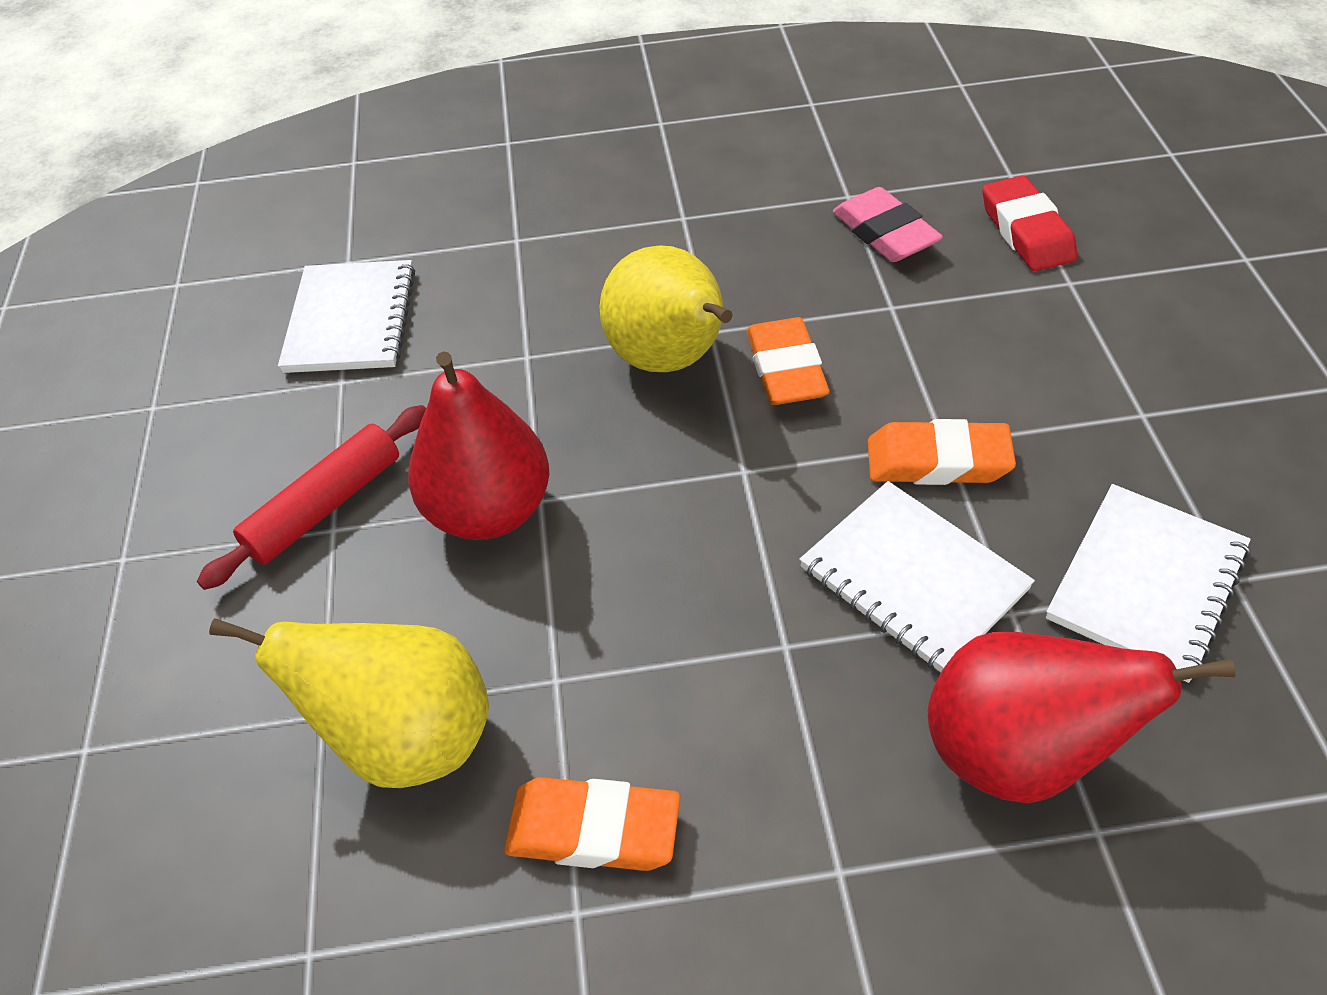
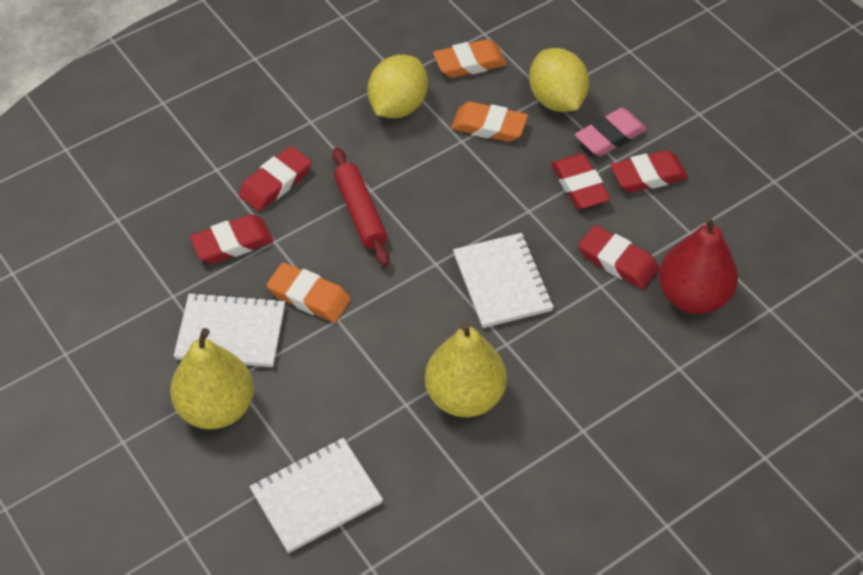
red eraser: [982,176,1078,271] = 1 -> [190,215,273,263] [238,146,312,211] [551,154,611,209] [579,225,659,289] [610,150,688,193] = 5
red pear: [408,351,549,540] [928,632,1235,804] = 2 -> [659,215,738,314] = 1
yellow lemon: none = 0 -> [367,55,428,118] [529,48,589,112] = 2

